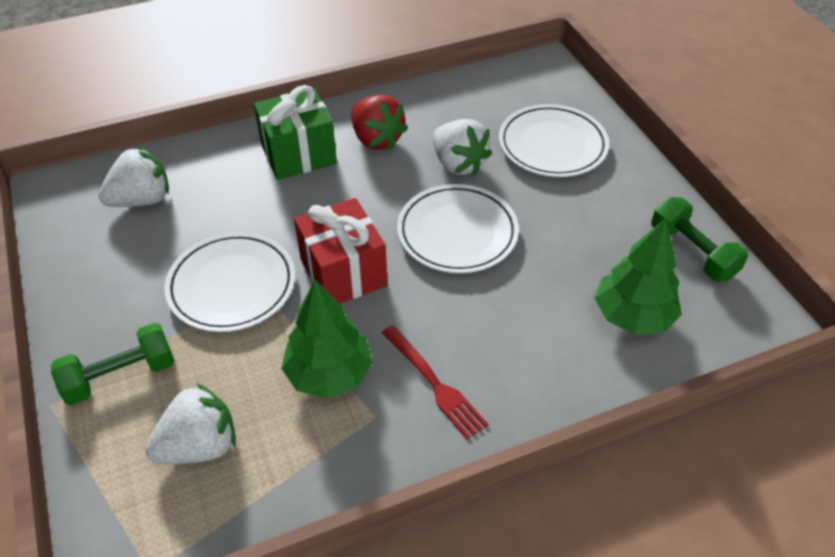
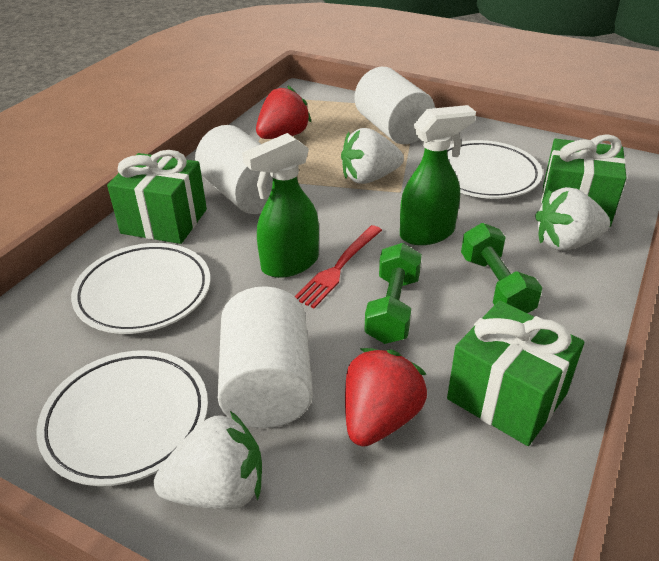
green gift: [254,85,337,180] = 1 -> [107,150,207,244] [447,300,585,446] [541,134,626,227] = 3
green spray bottle: none = 0 -> [242,133,319,278] [400,105,476,245] = 2
green tree: [281,279,373,398] [595,218,682,335] = 2 -> none = 0
red gift: [294,198,388,303] = 1 -> none = 0
red strawberry: [351,95,408,150] = 1 -> [256,86,312,139] [345,348,427,447] = 2
white cylinder: none = 0 -> [195,125,273,214] [218,286,313,428] [354,67,435,144] = 3

